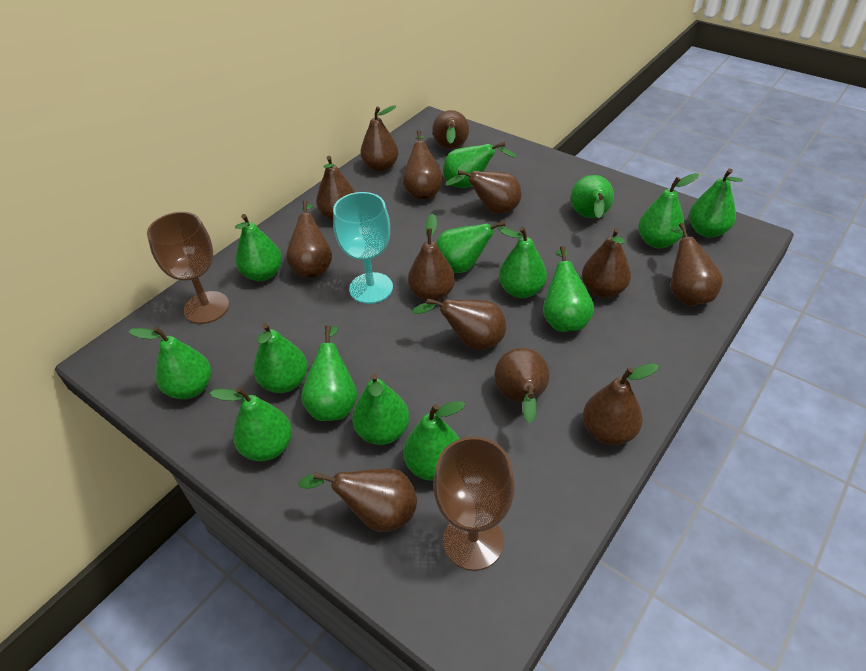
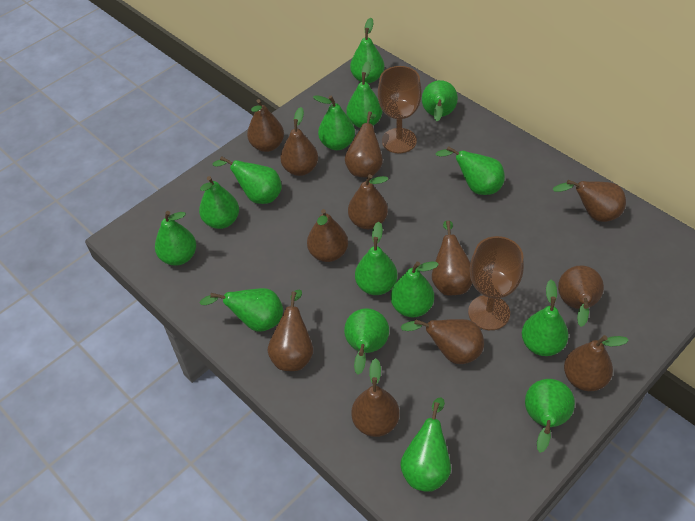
brown pear: [286,200,332,278] [298,468,417,532] [316,156,356,221] [360,105,399,172] [403,130,443,199] [408,214,455,301] [412,298,506,350] [432,110,469,149] [445,170,522,214] [494,348,550,423] [582,228,631,298] [583,363,659,445] [671,223,723,306] = 13 -> [247,99,284,152] [268,290,313,371] [280,107,318,176] [307,209,348,262] [345,111,383,178] [348,174,388,229] [351,358,400,437] [400,319,484,364] [432,220,473,296] [552,180,626,222] [558,265,604,327] [564,335,629,391] = 12
green pear: [129,327,211,399] [209,387,292,461] [235,214,282,281] [253,323,308,393] [301,325,357,421] [352,373,409,445] [403,401,465,481] [436,221,511,273] [443,142,517,188] [499,227,547,298] [543,246,594,332] [571,175,614,218] [638,173,699,248] [689,168,743,237] = 14 -> [155,211,196,266] [199,176,239,229] [199,288,283,332] [212,156,282,204] [313,95,355,150] [344,308,389,375] [346,61,382,128] [350,18,384,83] [355,222,398,295] [391,261,439,318] [400,398,451,492] [422,80,458,121] [435,146,505,195] [522,280,568,356] [525,379,575,453] = 15
turquoise goblet: [333,192,393,304] = 1 -> none = 0

